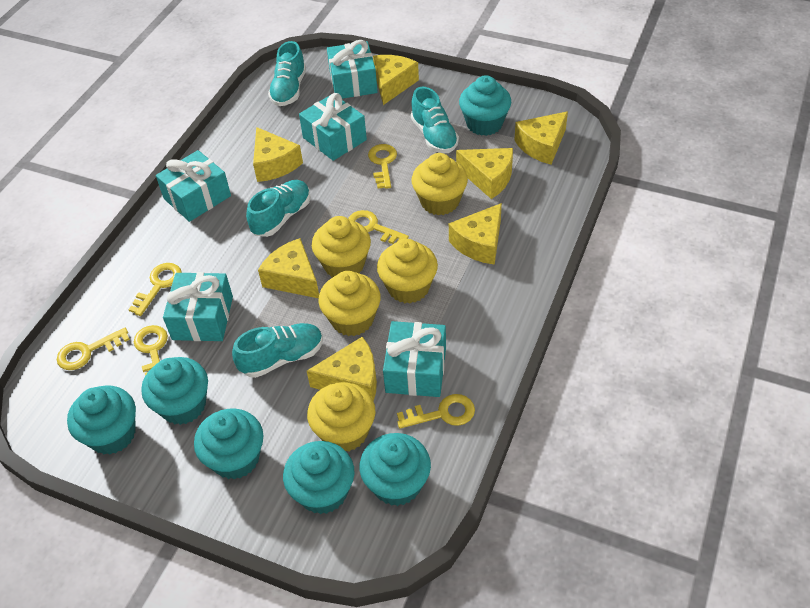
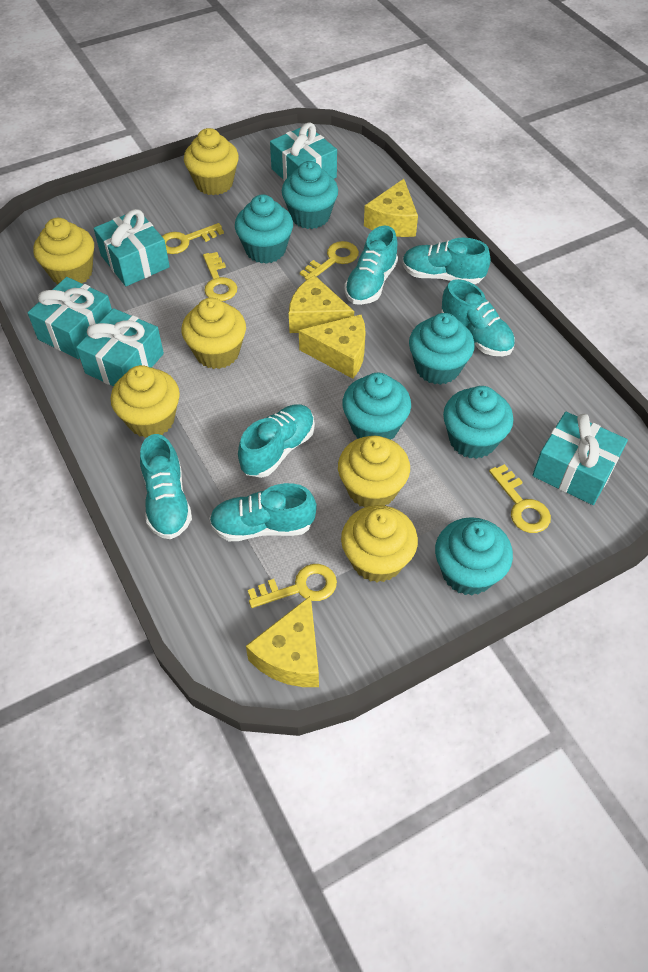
turquoise shoe: [232,323,323,378] [246,180,311,237] [268,41,306,106] [411,86,459,153] = 4 -> [140,434,192,539] [209,483,317,541] [238,404,315,478] [344,225,398,305] [402,238,491,284] [441,279,515,356] = 6
yellow cheese: [253,127,303,182] [258,238,319,298] [307,337,377,402] [373,55,419,105] [449,203,502,265] [456,148,513,199] [514,111,568,165] = 7 -> [246,595,319,687] [289,275,354,333] [299,315,366,379] [364,179,418,237] = 4
yellow cupcake: [307,382,375,452] [312,216,371,277] [319,271,381,336] [377,239,438,303] [412,153,468,215] = 5 -> [33,218,94,285] [111,365,180,438] [181,298,246,369] [184,128,239,195] [338,436,410,508] [341,505,418,582] = 6
yellow key: [57,328,130,370] [128,263,182,316] [134,325,168,376] [348,210,409,244] [368,144,397,189] [397,394,475,428] = 6 -> [162,223,224,254] [203,252,237,301] [248,564,337,608] [300,241,359,280] [489,464,551,533] = 5

